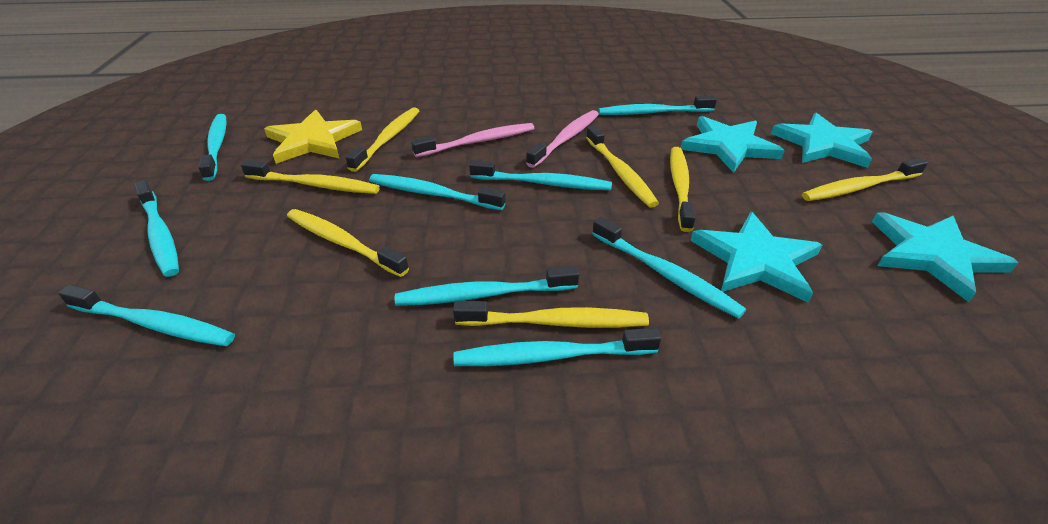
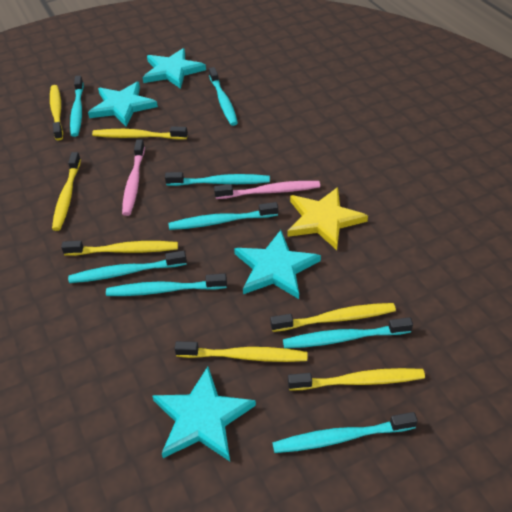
turquoise toothbrush: [58,285,235,346] [134,180,179,277] [198,114,226,181] [369,174,506,210] [395,266,579,306] [453,328,661,366] [469,160,612,190] [592,217,746,319] [598,96,717,115] = 9 -> [68,251,187,283] [70,76,84,137] [106,273,227,296] [165,172,270,186] [168,202,278,230] [209,67,238,126] [272,412,418,453] [283,317,413,348] = 8

